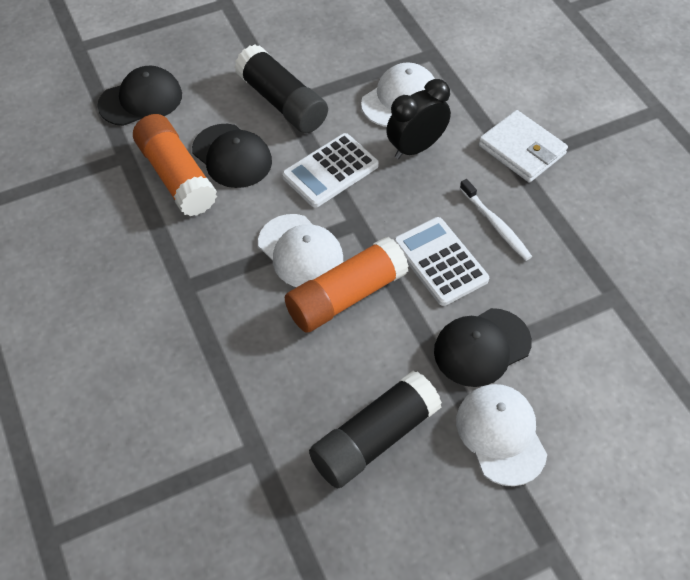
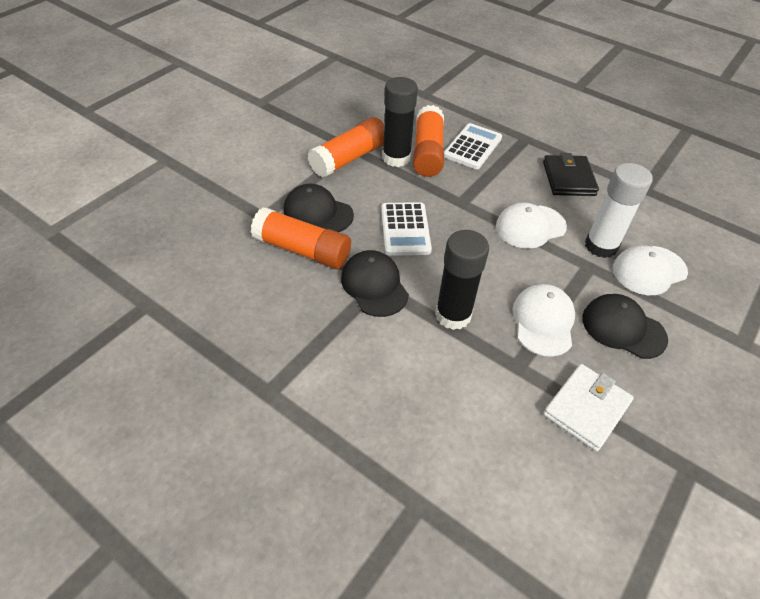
black clock: [386,79,451,159] = 1 -> none = 0
black wallet: none = 0 -> [543,153,599,196] = 1
orange glue stick: [133,114,217,216] [285,237,409,333] = 2 -> [251,207,351,269] [308,117,384,178] [413,105,444,177] = 3
white glue stick: none = 0 -> [585,163,653,258] = 1
white toothbrush: [460,179,532,261] = 1 -> none = 0

